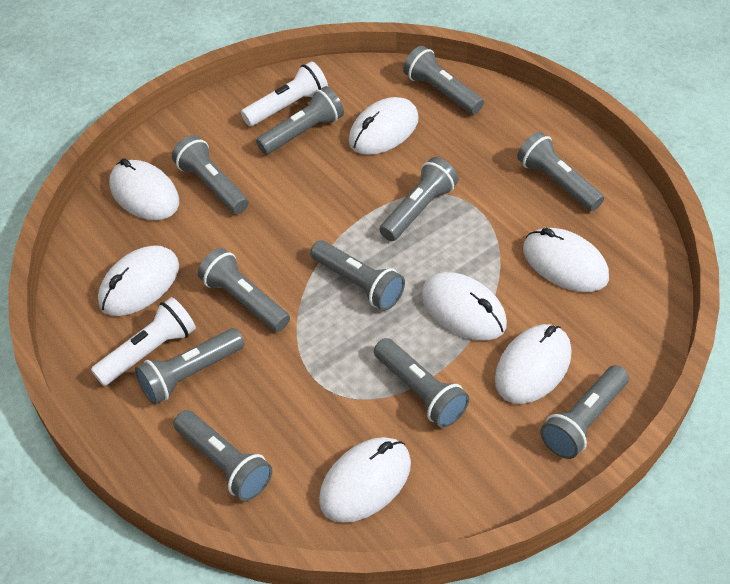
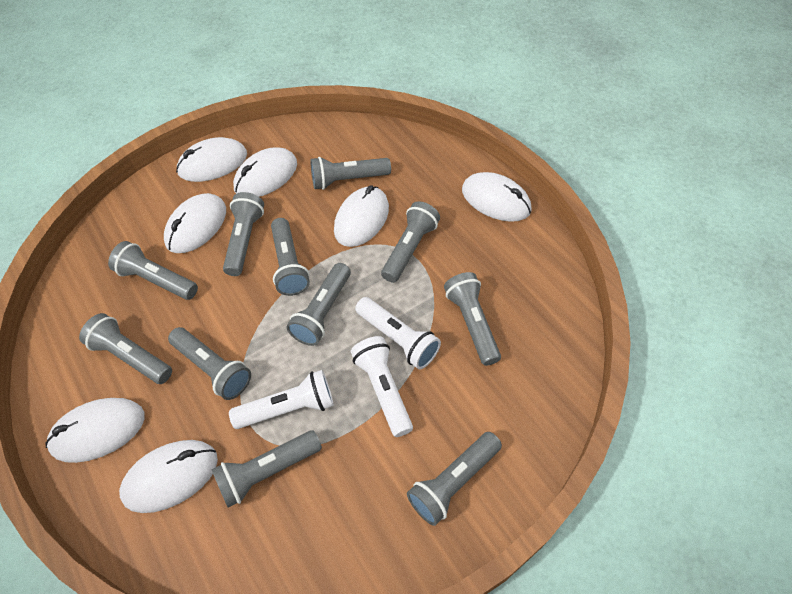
white flashlight: [91,297,196,386] [241,62,328,126] = 2 -> [229,370,334,429] [351,336,413,437] [355,297,441,369] = 3

